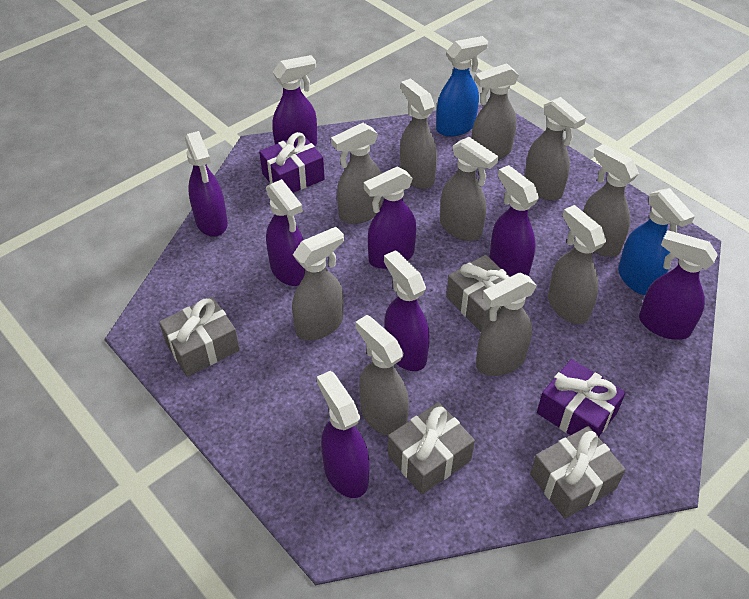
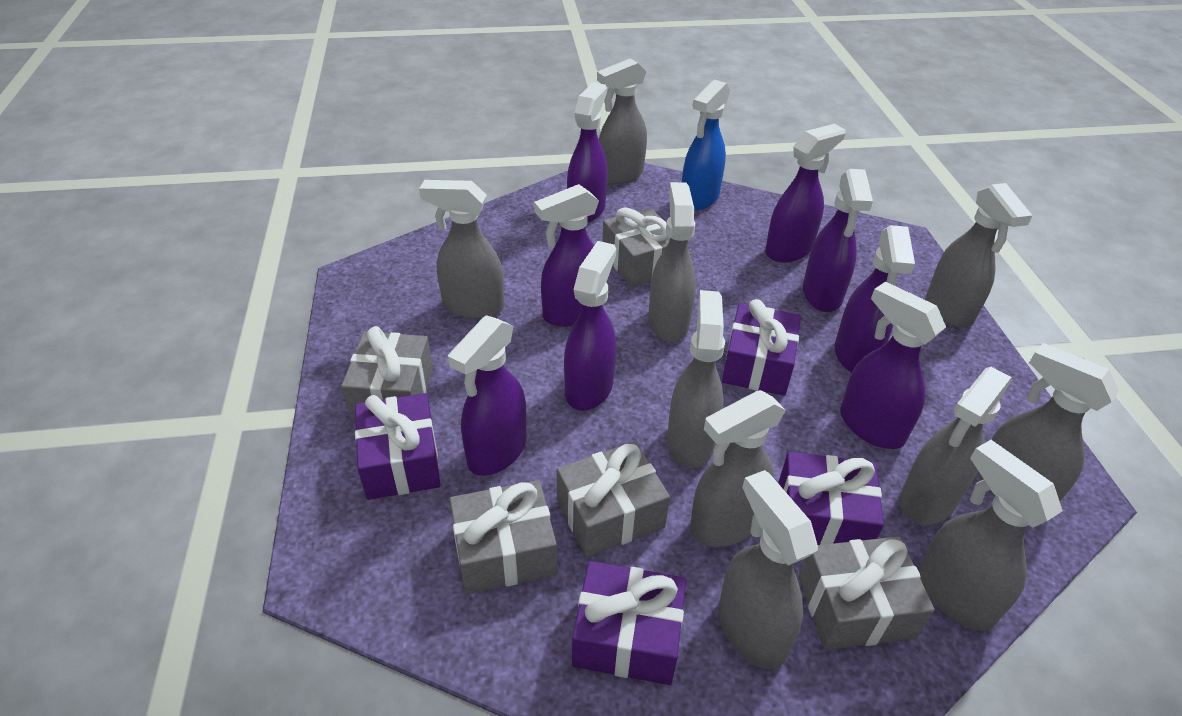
blue spray bottle: [436,36,488,137] [618,188,695,295] = 2 -> [682,79,730,211] = 1
grey gift: [159,297,240,377] [388,402,475,495] [446,255,509,332] [530,426,625,519] = 4 -> [341,326,433,419] [450,480,557,594] [557,442,670,557] [602,208,670,287] [798,537,935,650] = 5
purple gift: [259,132,325,193] [537,359,626,437] = 2 -> [355,393,440,500] [572,561,686,685] [722,299,801,396] [778,452,884,545] = 4

